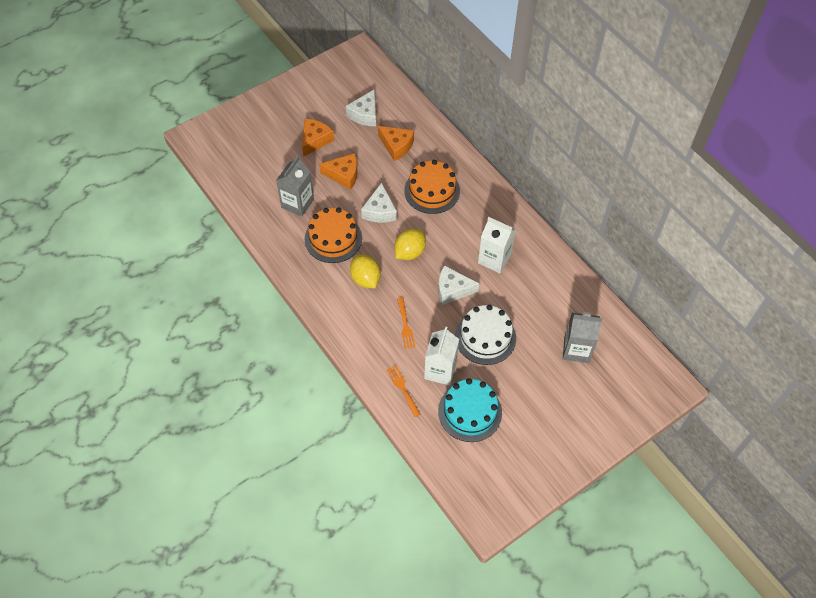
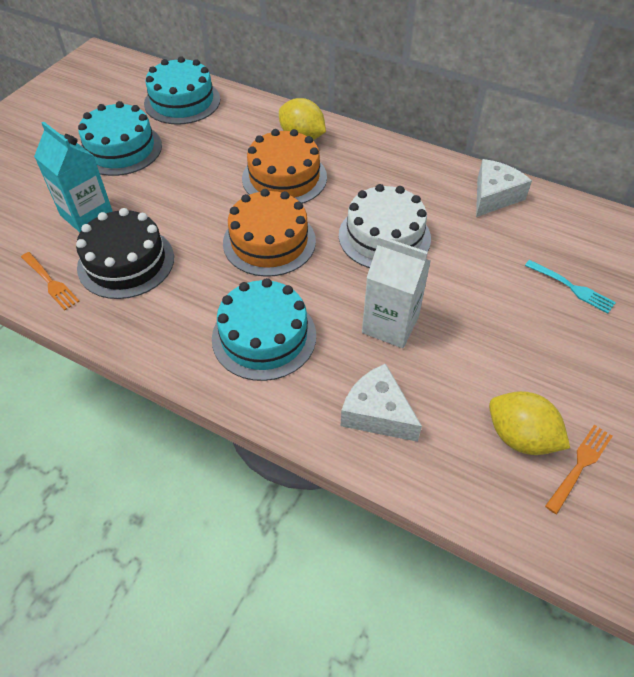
black cake: none = 0 -> [76,208,174,299] = 1
grey carton: [276,156,314,217] [563,312,602,363] = 2 -> none = 0
orange cheese: [302,119,335,157] [319,153,358,190] [378,126,414,161] = 3 -> none = 0
turquoise cake: [438,378,502,442] = 1 -> [78,101,162,176] [144,56,220,125] [212,278,316,381] = 3
turquoise carton: none = 0 -> [34,122,113,232] = 1
turquoise fork: none = 0 -> [525,260,616,314] = 1
white carton: [424,327,459,386] [478,217,516,273] = 2 -> [362,236,431,348] = 1
white cheese: [346,89,376,126] [361,182,397,223] [438,265,479,305] = 3 -> [340,363,422,442] [476,159,532,217] = 2

